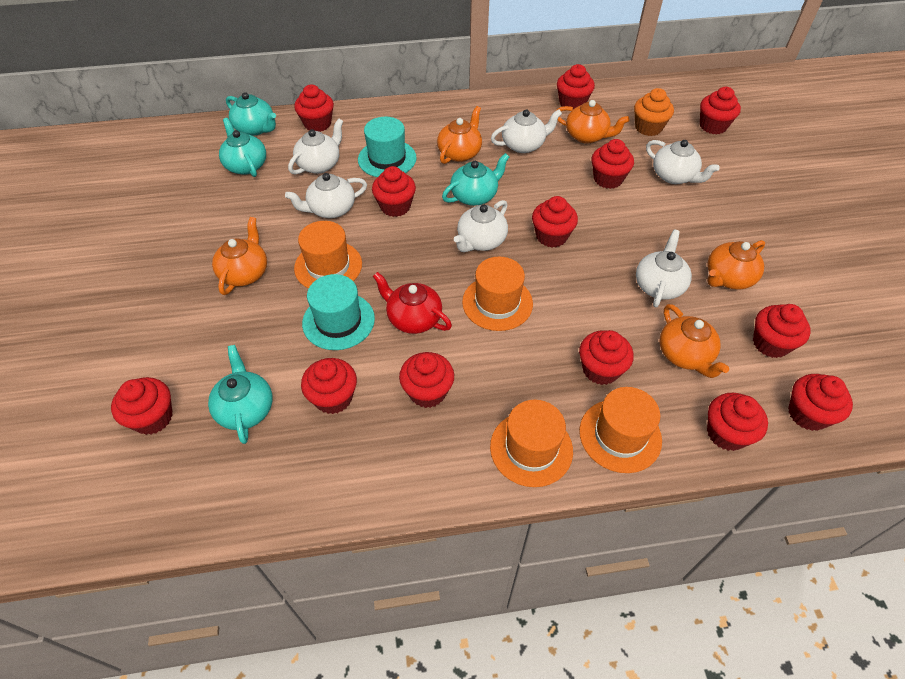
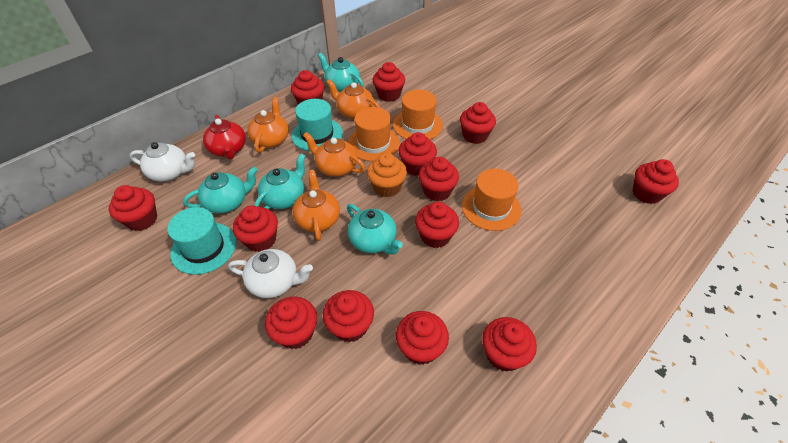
orange hat: [294,221,362,289] [462,257,533,331] [490,400,573,487] [579,387,662,473] = 4 -> [348,107,400,161] [393,89,443,139] [462,169,521,231] = 3
orange teapot: [212,217,267,295] [437,106,482,164] [556,100,630,144] [660,304,729,378] [707,240,765,290] = 5 -> [247,97,289,153] [292,170,340,241] [303,132,365,177] [326,79,380,119] = 4
white teapot: [285,173,367,218] [288,119,343,175] [454,200,508,252] [491,109,562,153] [636,230,692,307] [646,140,720,184] = 6 -> [129,142,195,181] [228,249,313,298] = 2

